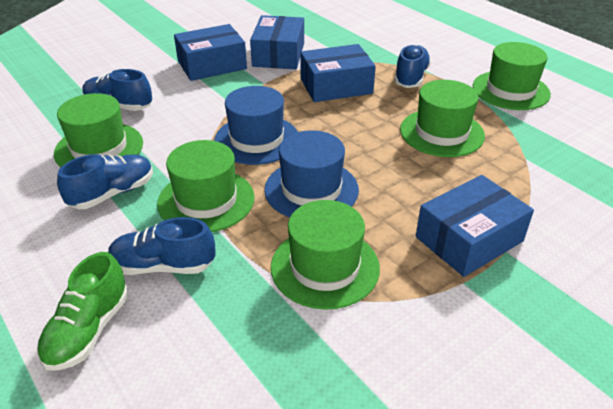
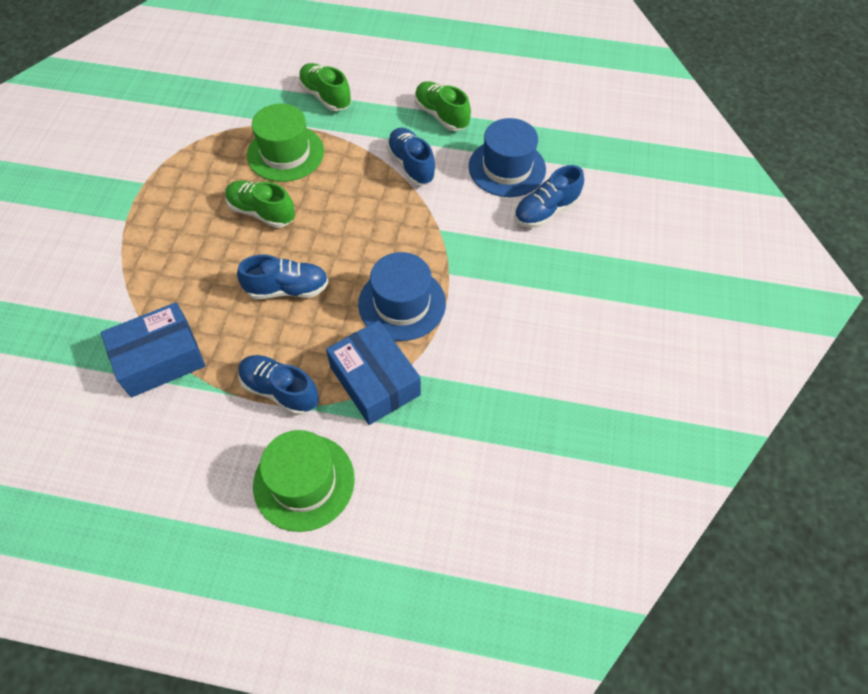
blue box: [174,24,247,81] [250,15,304,69] [300,44,376,102] [416,175,534,277] = 4 -> [101,302,206,397] [326,320,421,425] = 2
green hat: [54,93,143,167] [157,140,255,232] [271,200,380,310] [400,80,485,157] [473,42,551,110] = 5 -> [247,104,324,182] [253,430,355,532] = 2
green shoe: [37,252,129,371] = 1 -> [225,180,295,228] [299,63,351,111] [414,81,471,131] = 3

